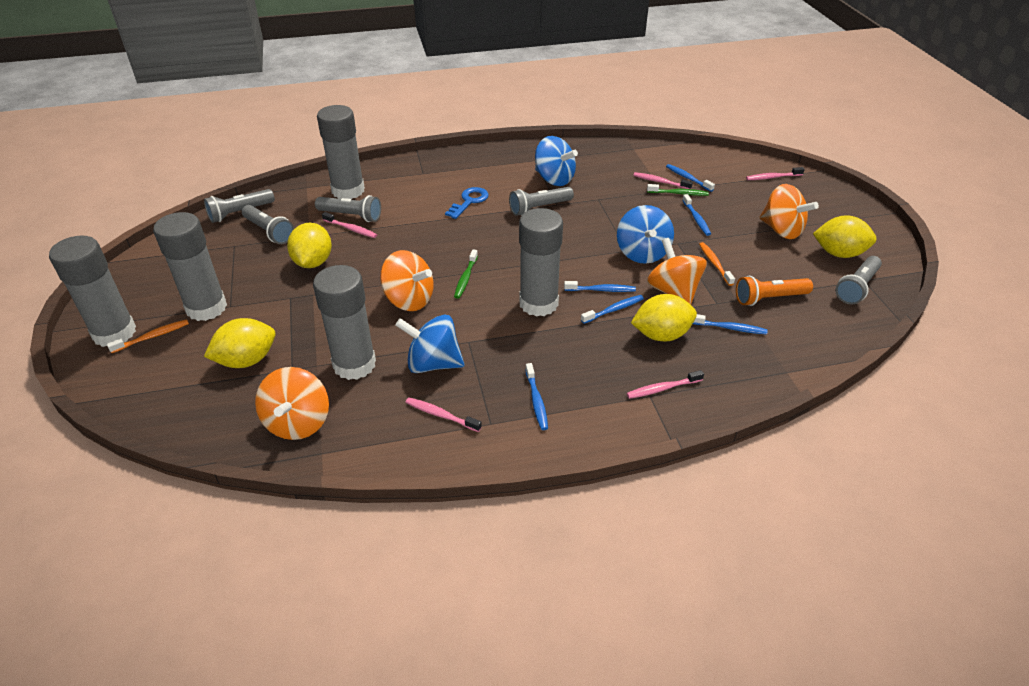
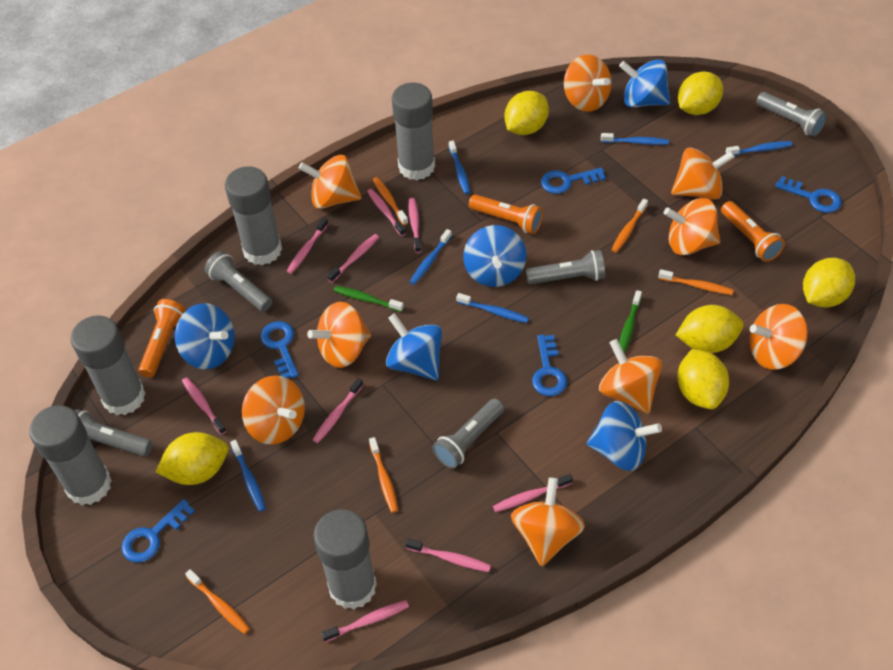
blue key: [445,187,489,219] = 1 -> [121,499,195,563] [261,321,299,378] [532,335,567,396] [541,168,606,194] [775,176,842,213] = 5
blue spinning top: [396,314,465,373] [535,136,578,186] [617,205,674,264] = 3 -> [175,303,235,369] [386,313,442,380] [463,225,526,287] [587,401,662,471] [619,59,670,108] = 5
orange flashlight: [736,276,813,306] = 1 -> [138,299,186,377] [469,194,543,234] [721,201,785,262] = 3
orange spinning top: [255,367,329,440] [380,250,434,311] [647,238,707,305] [759,184,819,239] = 4 -> [242,375,305,445] [299,155,361,209] [307,302,371,368] [511,477,585,566] [564,54,612,112] [599,339,662,414] [664,198,720,255] [671,148,735,200] [749,304,808,370] = 9
orange toothbrush: [107,319,189,353] [699,242,735,286] = 2 -> [185,569,250,634] [369,437,398,513] [373,177,408,225] [611,199,648,252] [658,269,734,295] = 5
pink toothbrush: [322,212,377,238] [405,398,482,432] [626,370,704,399] [633,172,693,189] [746,167,805,180] = 5 -> [182,377,226,435] [287,218,328,274] [313,378,363,443] [321,600,409,642] [327,234,379,282] [367,189,406,236] [406,539,491,572] [409,198,421,253] [493,474,573,512] = 9
yellow lemon: [204,318,275,368] [287,223,332,268] [631,294,697,342] [813,215,877,258] = 4 -> [156,432,228,485] [504,91,549,135] [676,305,744,353] [677,349,729,409] [678,72,723,115] [803,258,855,307] = 6

